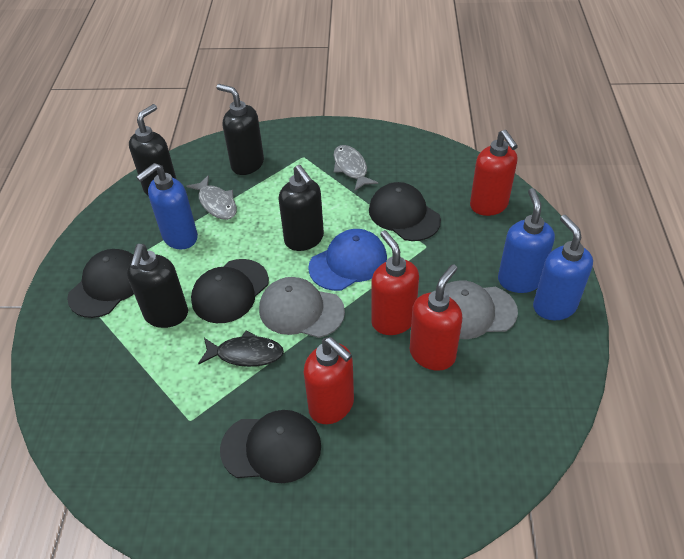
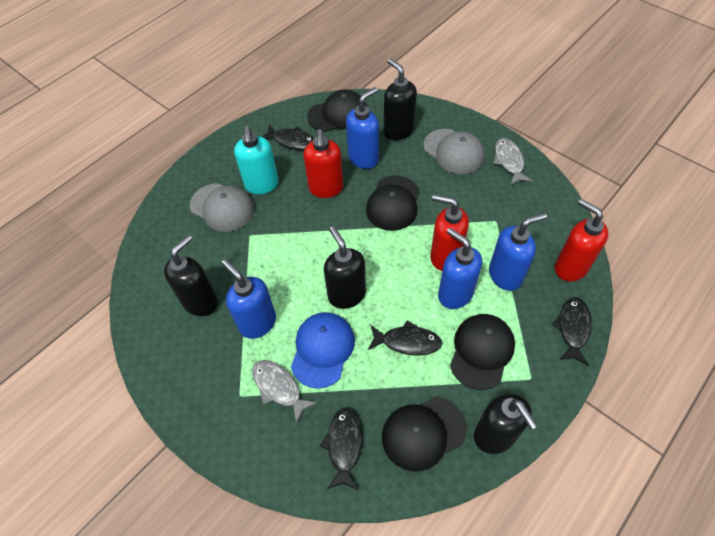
black fish: [198,331,284,367] = 1 -> [262,124,314,150] [320,407,362,490] [368,320,442,355] [552,297,592,365] = 4
blue soap dispenser: [136,163,198,249] [498,188,555,293] [533,215,593,320] = 3 -> [221,259,276,339] [346,87,379,169] [438,228,482,309] [489,213,547,291] = 4
red soap dispenser: [304,337,354,424] [371,230,419,335] [410,264,462,371] [470,130,518,216] = 4 -> [303,129,343,198] [430,194,469,271] [555,199,608,281] = 3
turquoise soap dispenser: none = 0 -> [234,126,279,194] = 1

